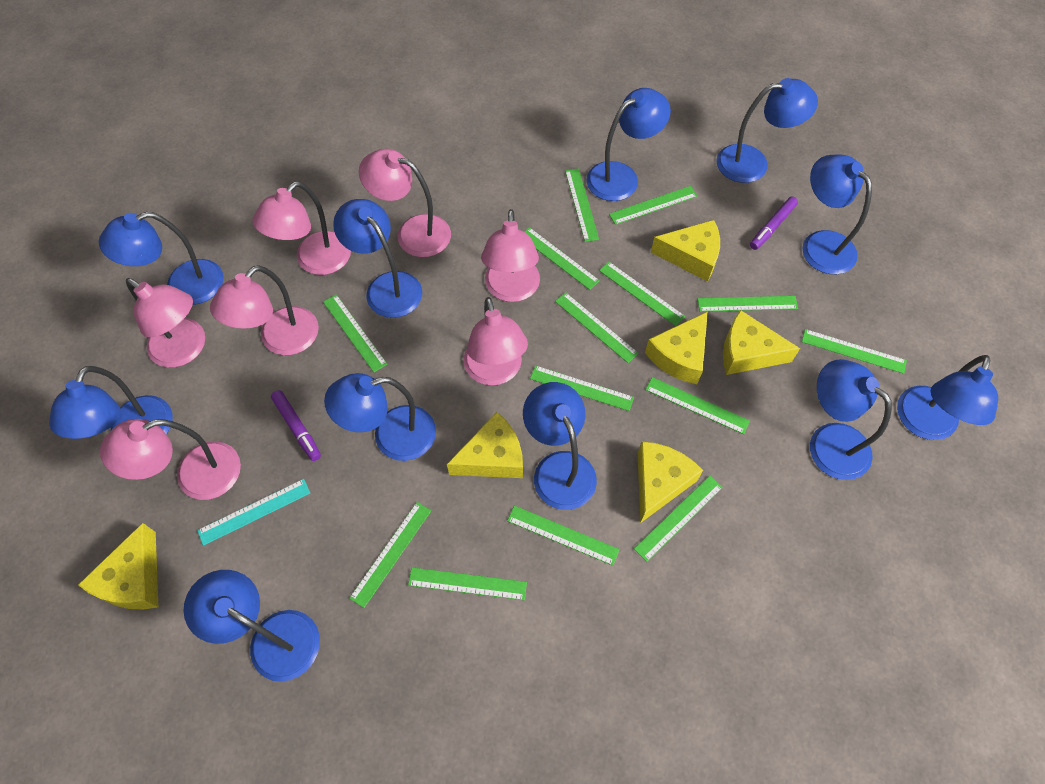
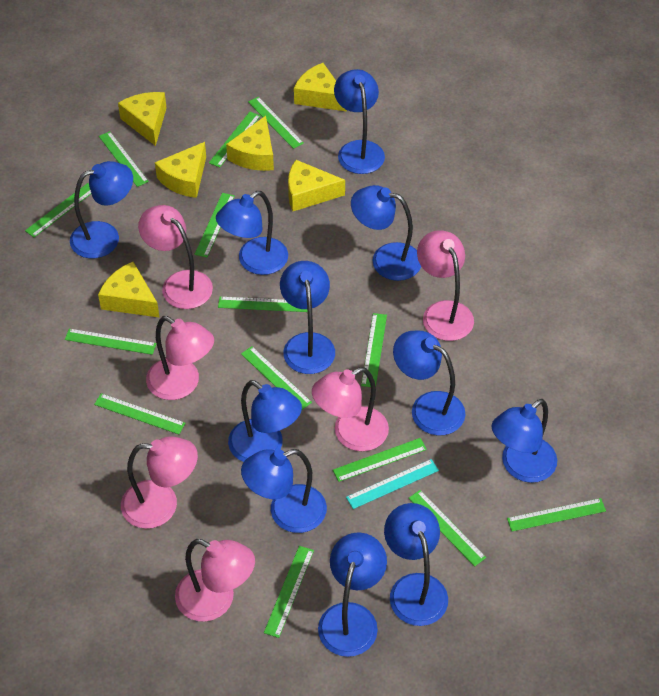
pink lamp: [100,419,241,500] [126,278,205,368] [210,265,319,355] [252,181,351,275] [359,149,451,257] [463,297,528,385] [481,209,540,302] = 7 -> [121,436,198,529] [138,205,213,309] [146,316,214,400] [175,539,255,622] [312,367,389,451] [417,230,474,341] = 6
purple marker: [271,390,321,461] [750,196,798,250] = 2 -> none = 0

